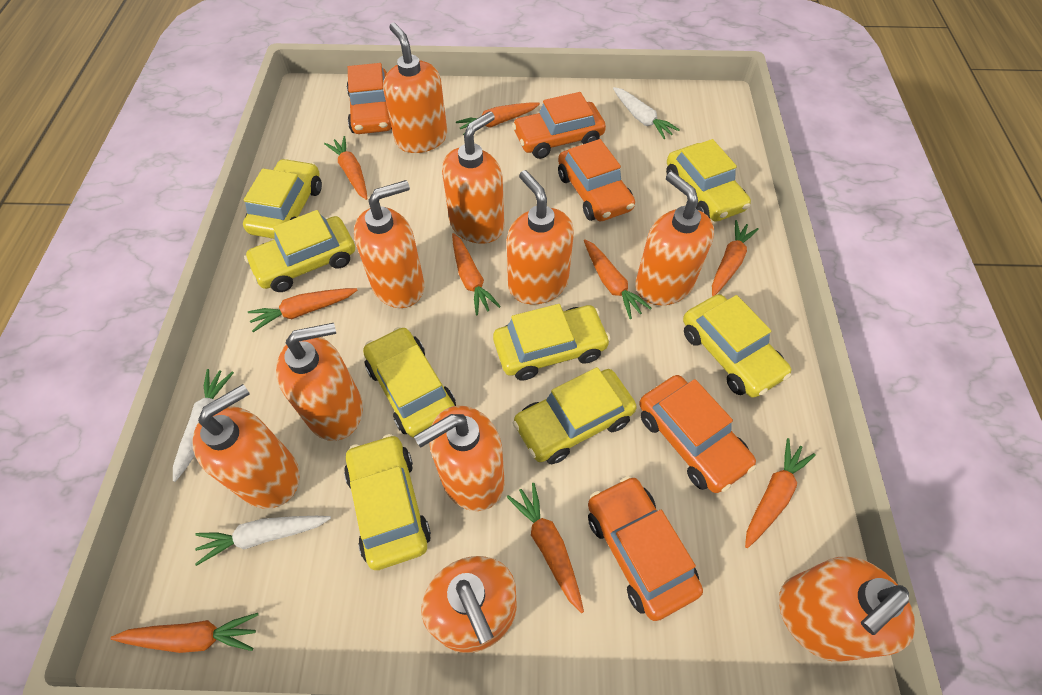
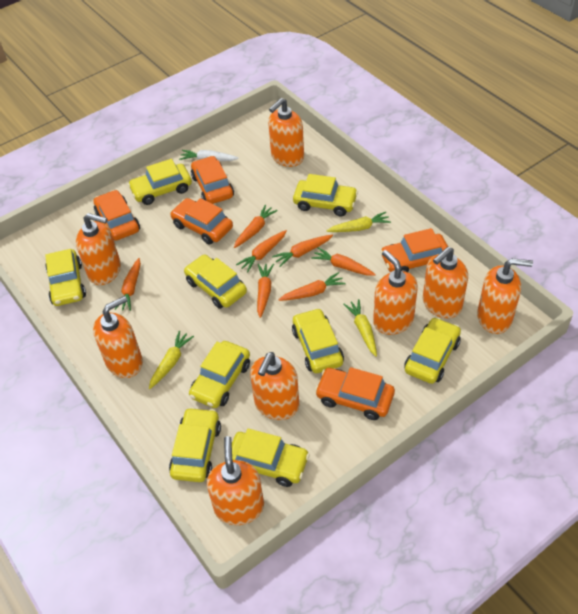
orange carrot: [110,613,258,653] [248,288,357,332] [324,136,367,200] [452,233,501,315] [456,102,540,135] [507,483,584,613] [584,239,652,319] [712,220,759,296] [745,438,816,548] = 9 -> [115,258,141,311] [234,205,278,248] [236,230,287,272] [257,264,274,318] [272,235,333,267] [279,272,346,301] [311,247,376,276] = 7
orange soap dispenser: [192,384,300,509] [276,323,363,441] [354,180,424,308] [383,23,447,153] [414,405,505,511] [422,556,517,653] [442,111,504,244] [507,170,574,304] [635,171,714,305] [779,557,915,662] = 10 -> [76,213,121,285] [93,296,143,378] [207,436,264,525] [250,352,299,420] [268,98,304,167] [373,250,418,335] [423,247,468,318] [477,258,533,334] = 8
white carrot: [173,369,234,482] [195,516,331,566] [613,87,680,139] = 3 -> [179,150,239,161] = 1
yellow car: [243,158,322,239] [244,210,355,292] [344,434,431,570] [363,327,456,437] [493,304,611,380] [513,367,637,464] [666,139,751,222] [683,294,791,398] = 8 -> [45,249,86,306] [128,159,192,205] [169,407,221,482] [184,255,247,309] [189,341,250,408] [232,428,310,487] [292,308,344,373] [293,174,358,216] [404,317,461,384] = 9
yellow carrot: none = 0 -> [149,331,194,389] [326,212,391,232] [343,299,377,357] = 3

